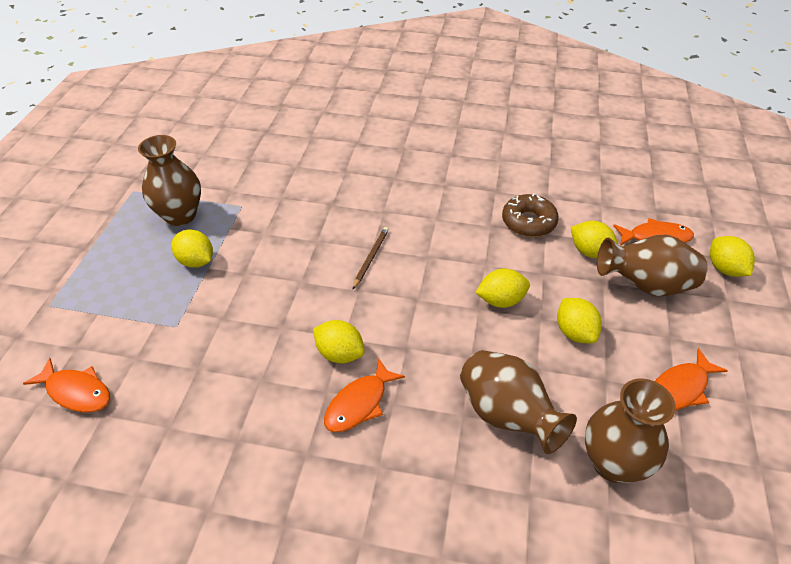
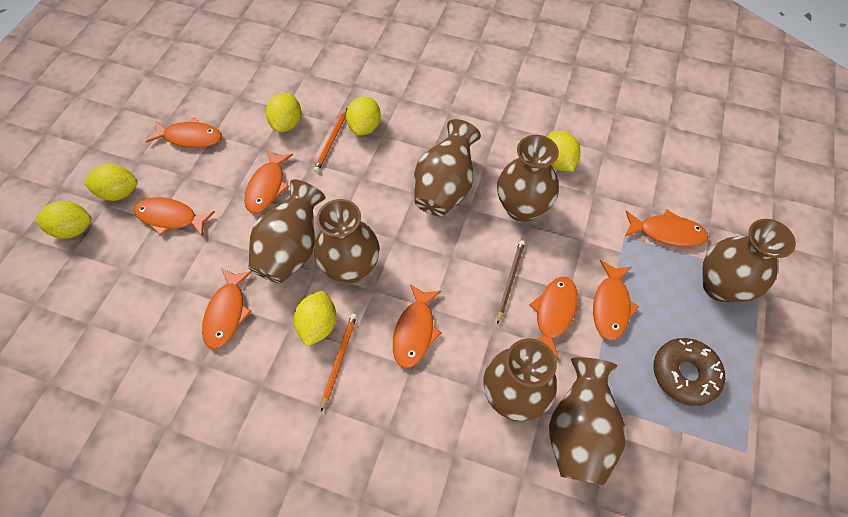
brown vase: [138,135,201,226] [460,350,577,454] [585,379,676,483] [597,235,708,296] = 4 -> [249,179,326,284] [314,199,379,284] [414,119,481,216] [483,338,557,421] [497,135,559,222] [549,357,627,485] [702,219,796,302] = 7
orange fish: [23,358,110,413] [324,358,405,432] [613,218,694,246] [655,348,728,410] = 4 -> [134,197,215,237] [145,117,222,148] [202,268,252,349] [244,149,293,213] [393,284,442,368] [529,277,578,360] [593,260,639,341] [625,209,709,247] = 8
orange pencil: none = 0 -> [314,108,347,172] [321,314,357,412] = 2

